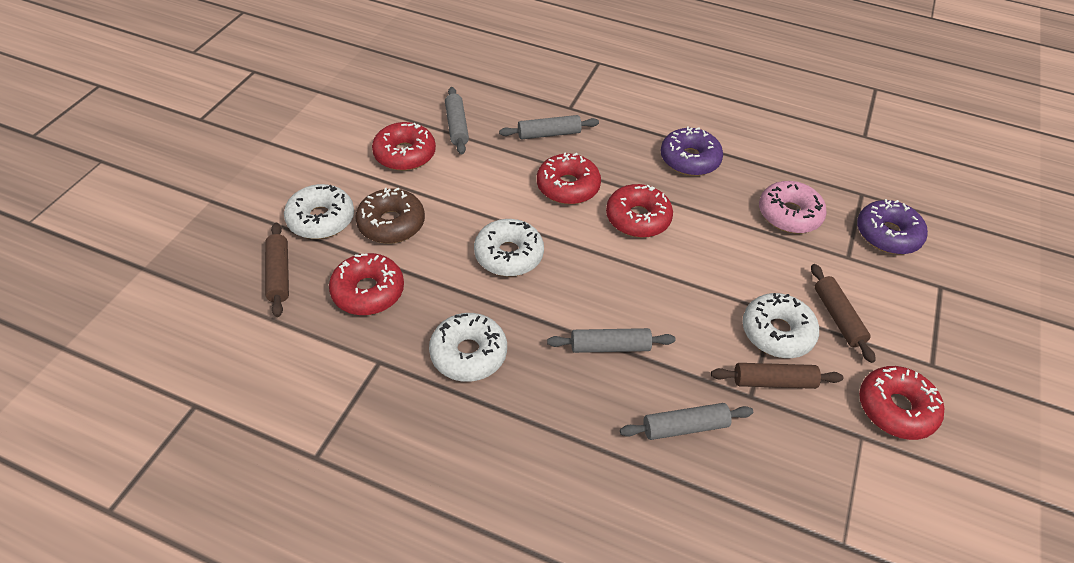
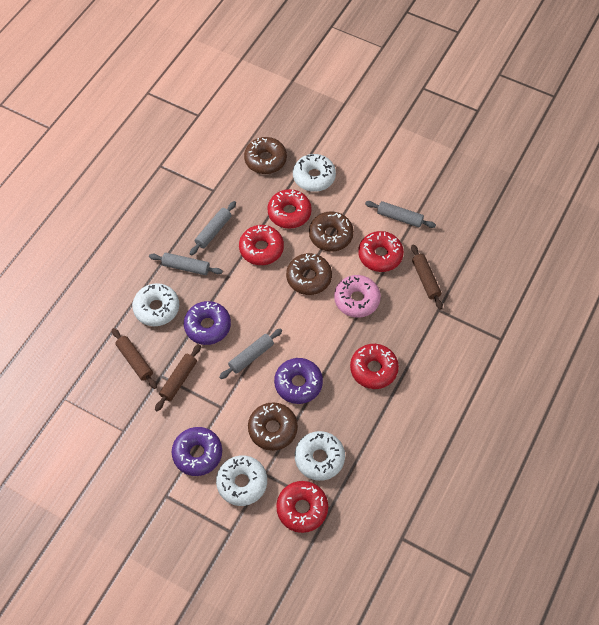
brown donut: [355,188,425,244] = 1 -> [244,137,287,174] [248,402,298,451] [286,253,332,295] [309,211,354,252] = 4
purple donut: [661,127,723,176] [857,199,928,254] = 2 -> [172,427,222,476] [184,301,231,345] [274,358,323,404] = 3

